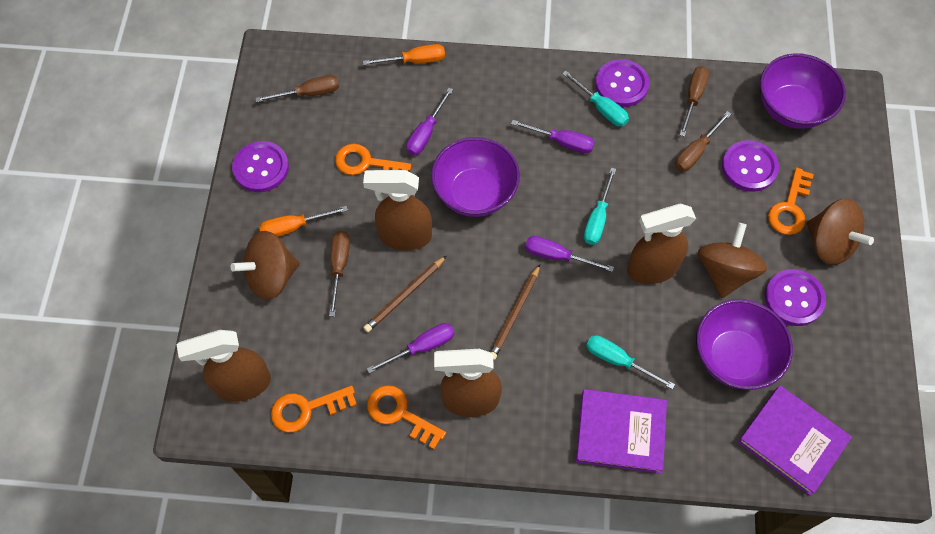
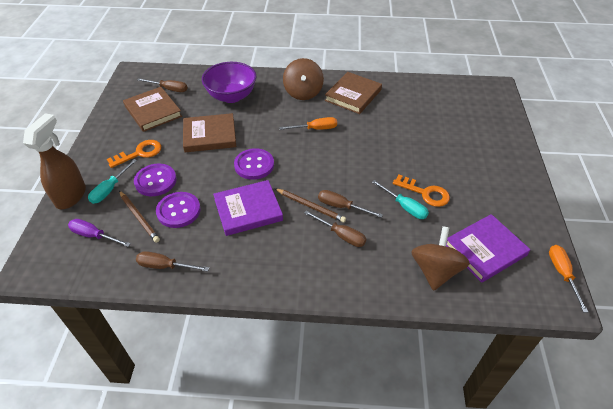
brown book: none = 0 -> [123,87,182,132] [183,113,236,153] [325,72,382,114] = 3
brown spinning top: [230,231,300,300] [698,223,767,298] [807,199,874,265] = 3 -> [283,58,324,100] [411,226,470,291] = 2
brown spray bottle: [176,330,271,402] [363,170,432,250] [434,349,502,417] [627,204,696,284] = 4 -> [23,113,86,209] = 1
orange key: [271,386,357,432] [335,144,411,175] [367,385,446,449] [768,168,814,235] = 4 -> [107,140,161,168] [393,175,450,207] = 2
purple bowl: [431,137,520,217] [696,299,793,390] [760,53,846,129] = 3 -> [202,62,256,103] = 1
purple button: [232,141,289,192] [595,59,649,107] [722,140,779,192] [765,269,826,326] = 4 -> [134,164,177,196] [156,192,201,228] [234,148,274,180] = 3
purple screwdriver: [367,323,455,374] [406,88,453,156] [511,120,594,153] [525,236,614,272] = 4 -> [68,219,131,247] = 1
turquoise screwdriver: [562,71,629,126] [584,168,616,245] [586,335,675,389] = 3 -> [88,159,137,204] [372,180,429,219] = 2

